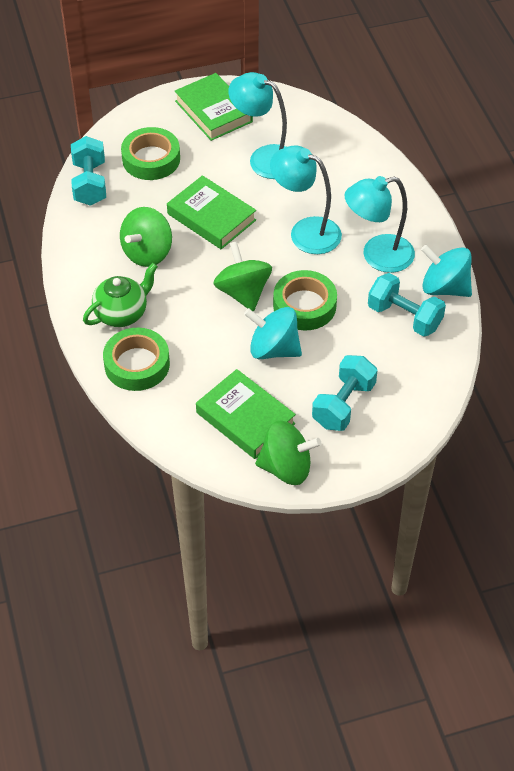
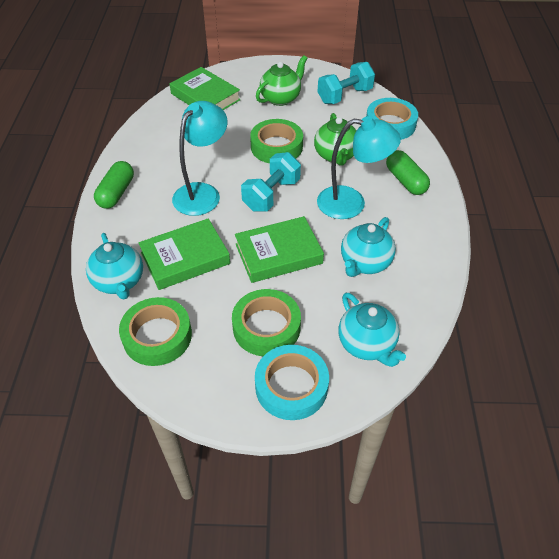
green capsule: none = 0 -> [94,161,134,209] [386,150,430,195] = 2
green spinning top: [120,207,172,267] [213,241,272,311] [255,421,321,485] = 3 -> none = 0
green teapot: [83,263,158,327] = 1 -> [256,55,307,106] [314,113,357,166] = 2
turquoise dumbbell: [71,136,106,206] [312,355,378,431] [368,273,446,337] = 3 -> [241,152,301,212] [318,62,375,104] = 2
turquoise lamp: [228,72,287,179] [270,146,342,254] [345,176,415,273] = 3 -> [172,101,227,216] [317,116,401,219] = 2
turquoise spinning top: [244,307,302,359] [421,245,472,297] = 2 -> none = 0
turquoise tape: none = 0 -> [255,345,329,420] [366,98,418,140] = 2
turquoise teapot: none = 0 -> [86,233,143,300] [339,293,406,367] [341,217,396,277] = 3

